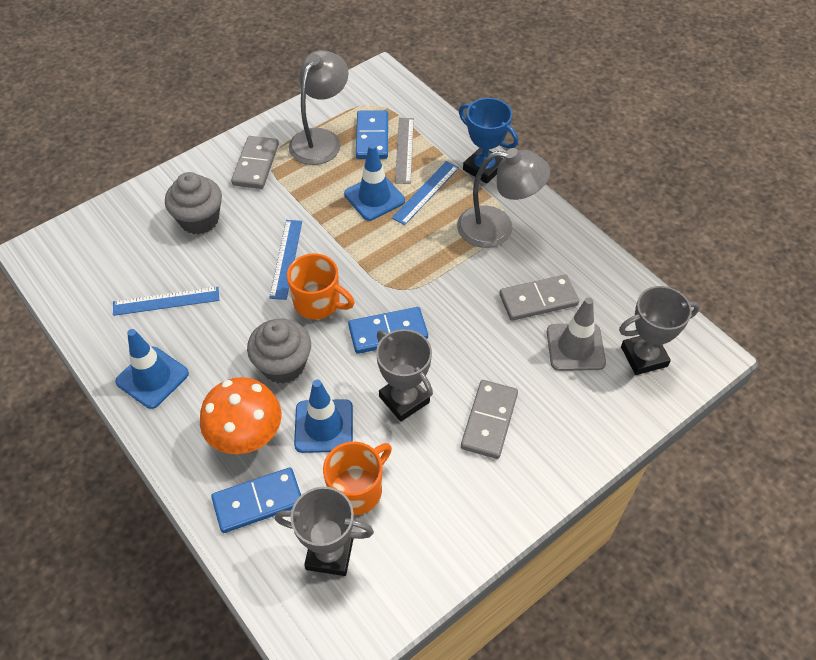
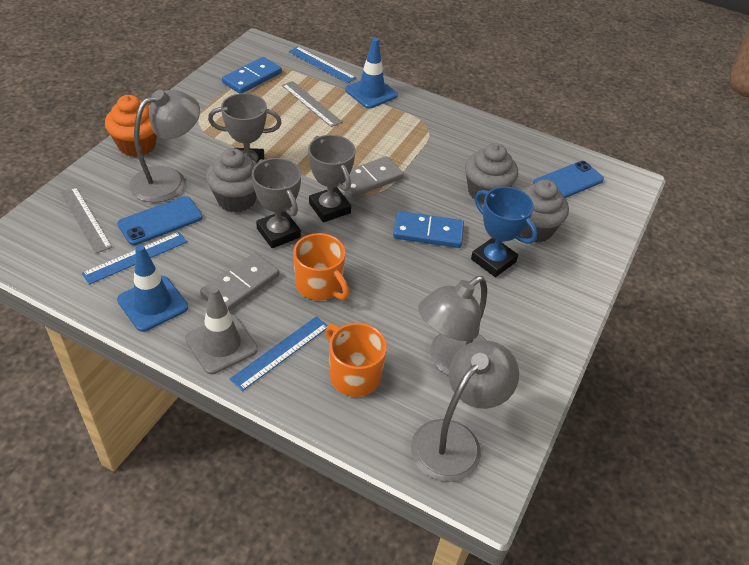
blue domino: [211,468,301,533] [348,307,428,354] [356,110,388,159] = 3 -> [222,57,282,93] [393,211,464,248] = 2
blue phone: none = 0 -> [117,196,203,245] [533,161,604,198] = 2
blue traffic cone: [115,329,189,409] [294,380,353,453] [344,144,405,221] = 3 -> [117,245,188,332] [345,38,398,109] = 2
grey cupcake: [165,172,222,234] [247,319,311,384] = 2 -> [206,148,257,212] [465,143,518,204] [519,179,569,243] = 3
grey domino: [231,136,279,189] [461,380,518,459] [499,275,579,321] = 3 -> [200,252,279,311] [343,156,404,198] = 2
grey lamp: [289,50,349,165] [457,148,550,248] = 2 -> [129,90,200,203] [411,340,519,482] [418,276,487,376] = 3
grey ruler: [395,118,414,184] = 1 -> [60,187,112,254] [282,81,343,127] = 2
orange cupcake: none = 0 -> [105,95,157,157] = 1
orange mushroom: [200,377,281,454] = 1 -> none = 0

